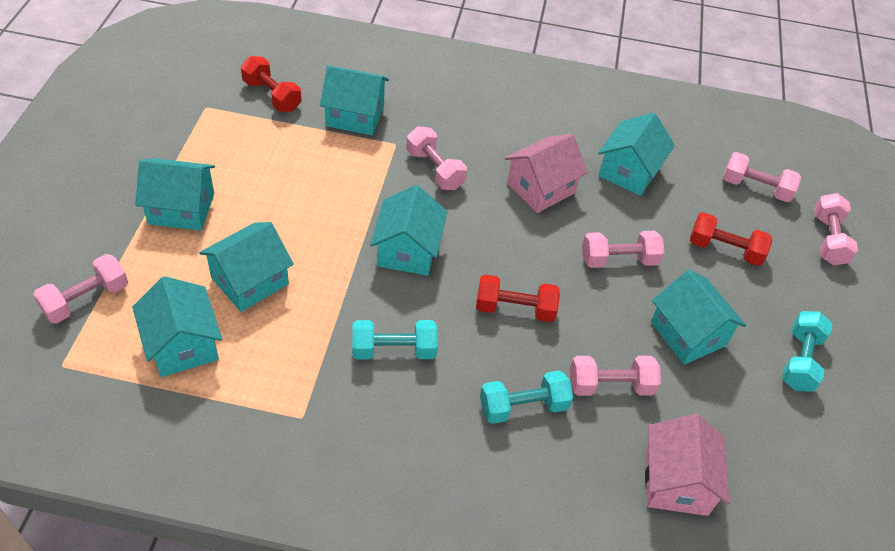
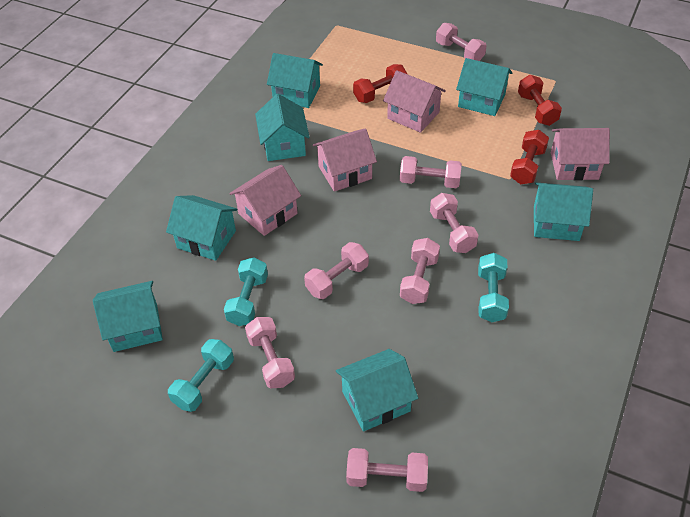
pink dumbbell: [33,254,128,324] [406,126,467,190] [570,356,661,396] [582,231,664,268] [723,152,801,202] [814,193,858,265] = 6 -> [245,317,295,388] [304,242,369,299] [346,448,428,492] [400,156,462,188] [400,238,440,304] [430,193,478,253] [436,23,487,61] = 7
pink house: [505,134,588,213] [645,414,730,516] = 2 -> [229,165,301,236] [313,128,377,192] [383,70,446,133] [551,128,610,181] = 4

